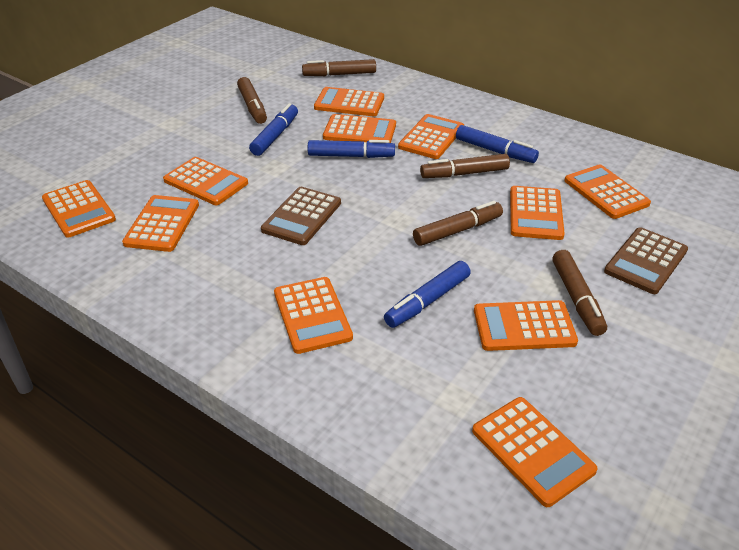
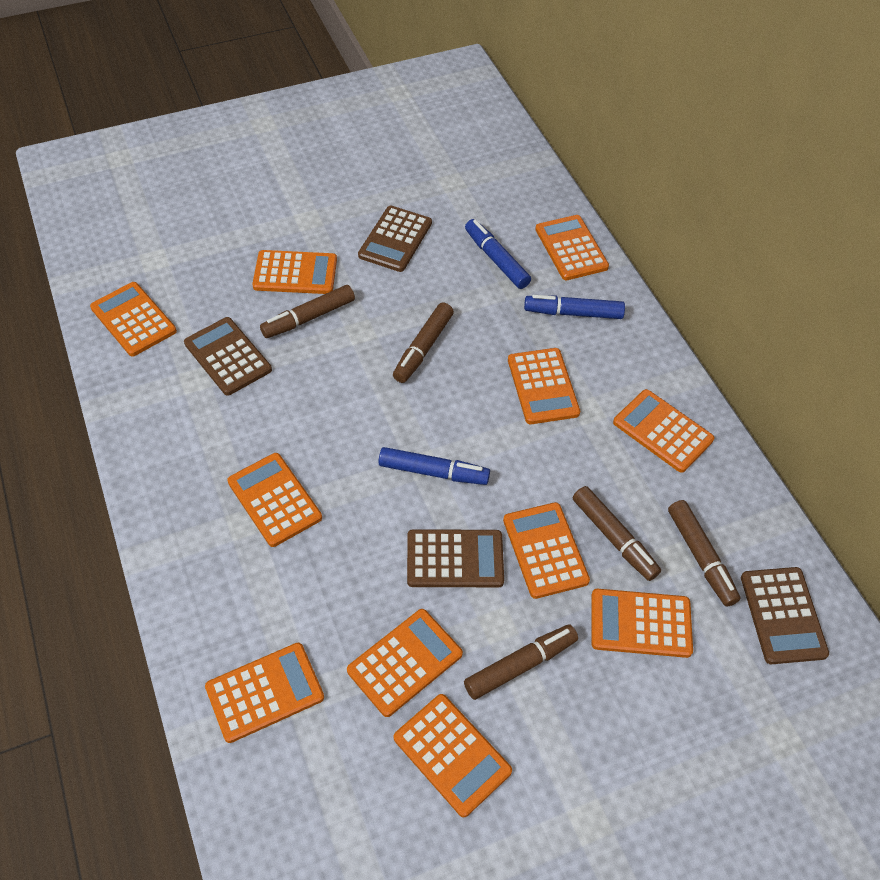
blue marker: [249,103,298,156] [308,140,395,158] [384,261,471,328] [456,125,539,163] = 4 -> [378,447,490,485] [465,219,531,289] [524,295,625,319] = 3
brown calculator: [261,187,341,245] [604,227,688,294] = 2 -> [184,317,272,396] [358,206,432,272] [407,529,504,587] [741,567,829,664] = 4

